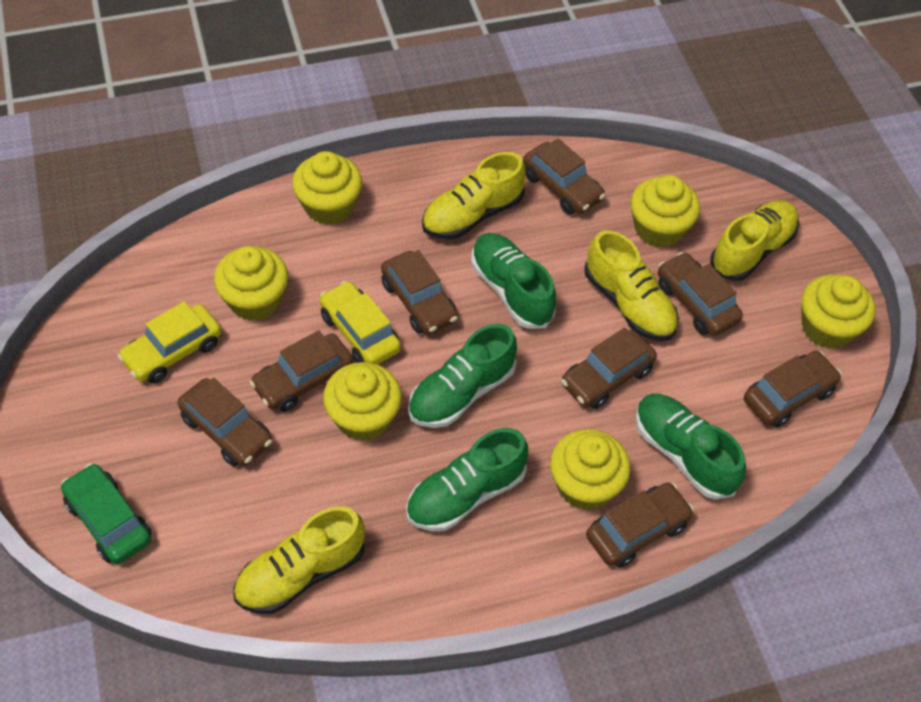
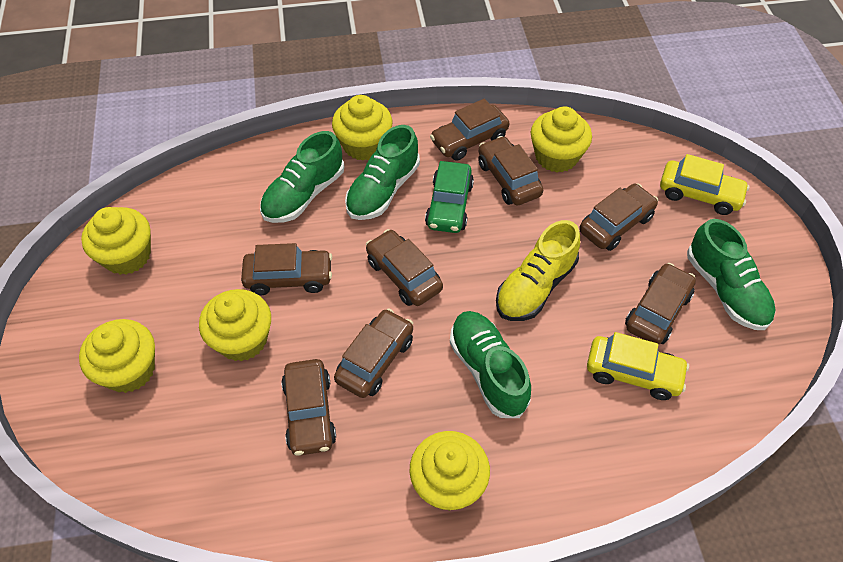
yellow shoe: [233,506,365,614] [422,152,526,239] [584,230,679,341] [710,200,799,281] = 4 -> [496,220,580,321] = 1

